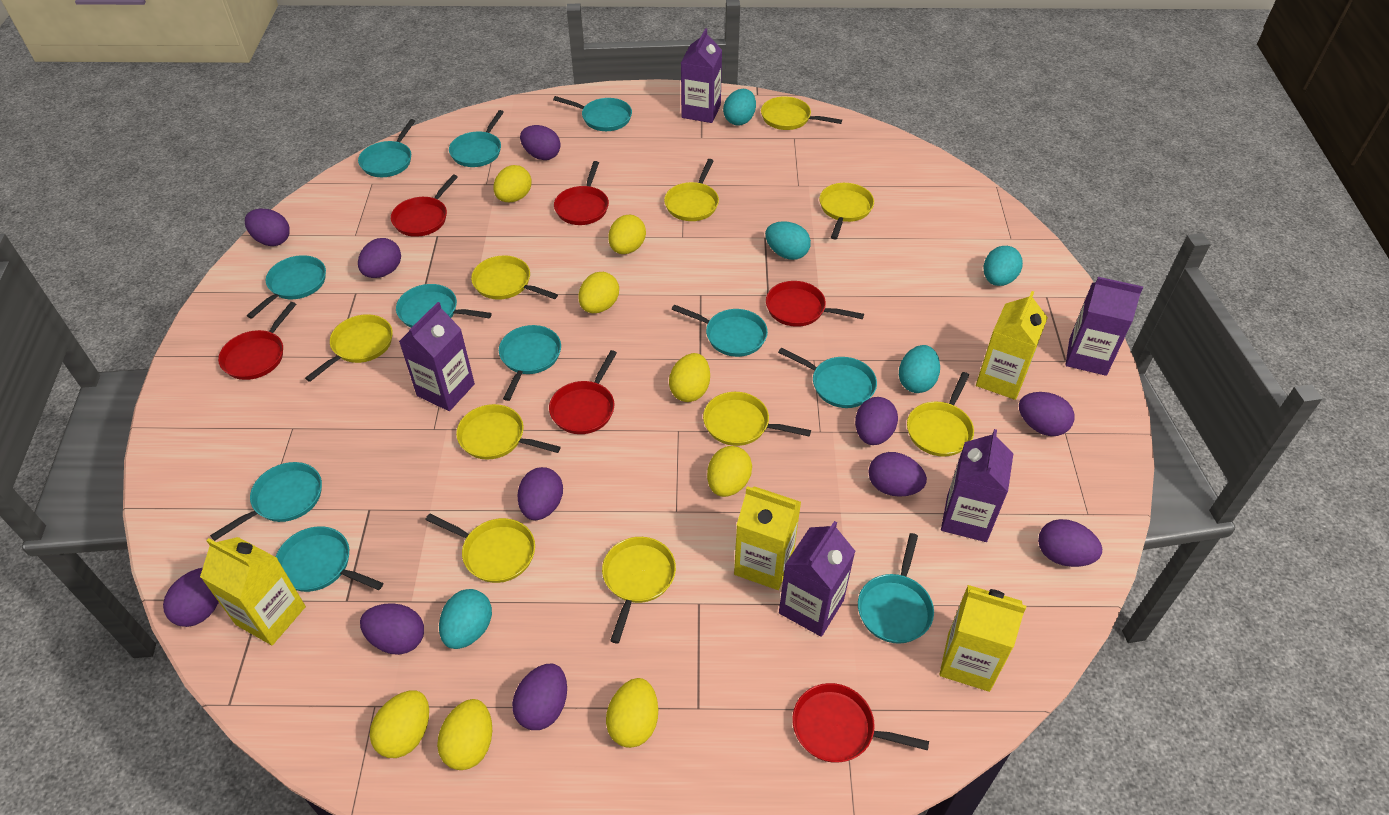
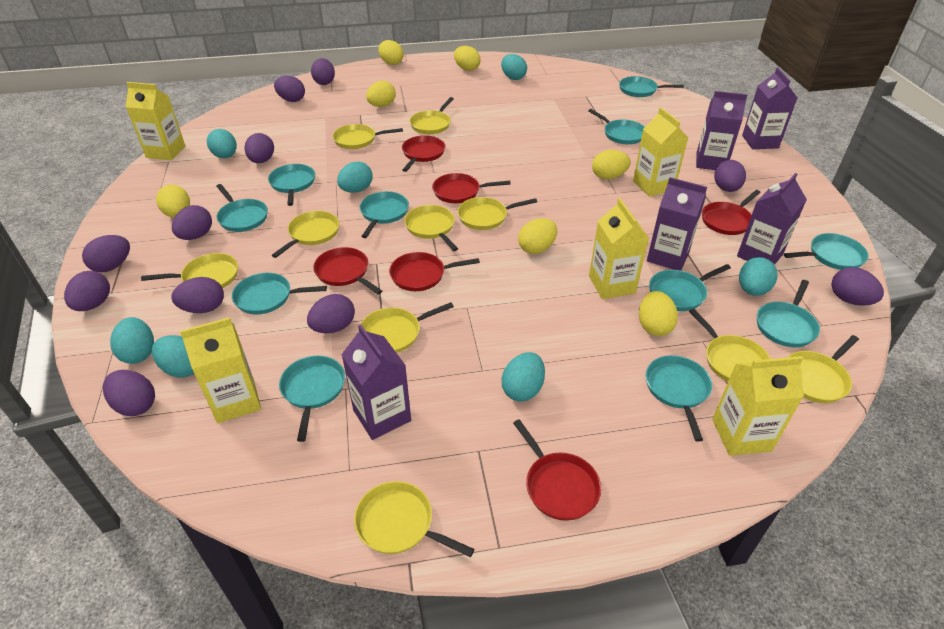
turquoise egg: [439,589,492,649] [723,89,756,126] [765,221,811,260] [899,345,940,393] [984,246,1023,286] = 5 -> [110,317,154,364] [152,335,194,378] [207,129,237,158] [337,161,373,193] [501,54,527,80] [502,352,545,402] [739,257,778,296] = 7
yellow carton: [200,537,306,645] [734,486,801,590] [939,585,1026,692] [976,291,1048,400] = 4 -> [126,82,185,160] [180,317,261,423] [589,198,649,299] [633,108,688,197] [712,356,804,456] = 5
yellow egg: [370,690,429,758] [437,699,492,770] [493,165,532,202] [579,272,619,313] [606,678,658,748] [608,215,646,254] [669,353,710,402] [707,446,752,497] = 8 -> [156,185,190,218] [366,81,396,107] [378,40,404,65] [454,46,480,71] [518,218,557,254] [592,150,631,179] [639,291,678,336] = 7

